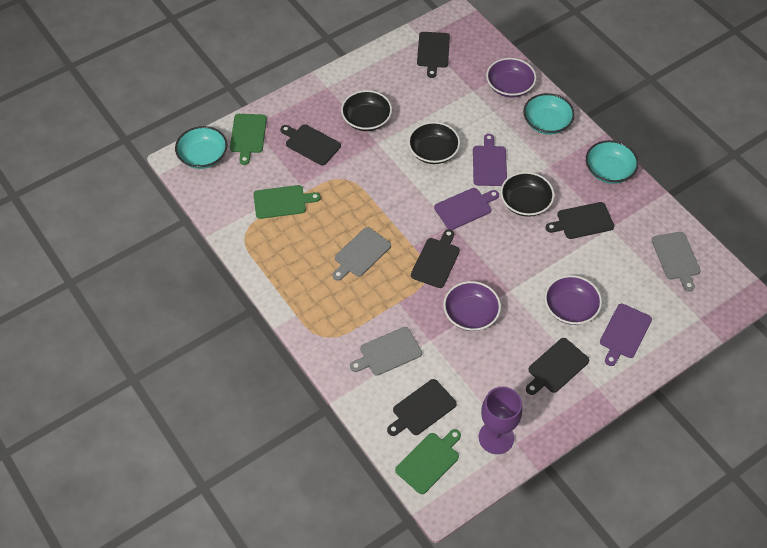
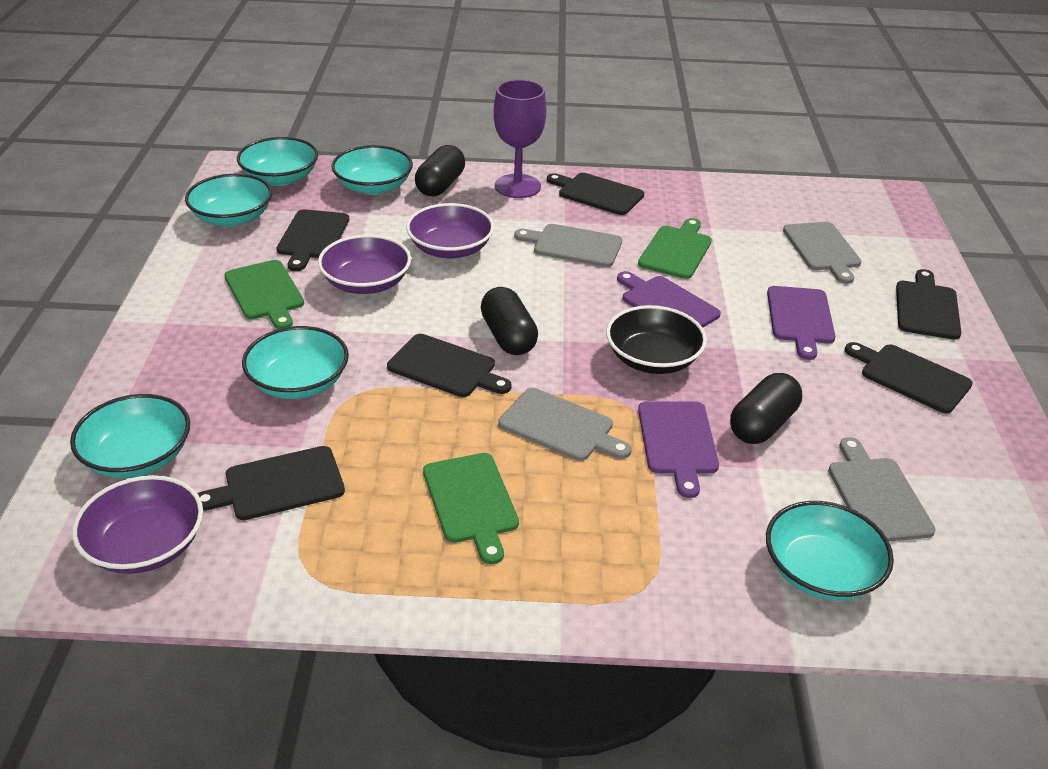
black bowl: [341,90,392,131] [408,122,460,164] [500,172,554,217] = 3 -> [606,305,707,374] = 1
black capsule: none = 0 -> [415,145,465,196] [481,287,538,355] [730,373,802,444] = 3
grey cutting board: [333,227,391,281] [350,327,422,376] [652,232,701,291] = 3 -> [499,388,632,461] [514,224,622,267] [783,222,861,284] [828,437,936,542] = 4
turquoise bowl: [175,126,227,169] [523,93,575,135] [586,140,639,184] = 3 -> [70,394,190,478] [185,174,272,226] [237,137,318,186] [242,326,349,399] [331,145,413,195] [766,501,894,601] = 6

